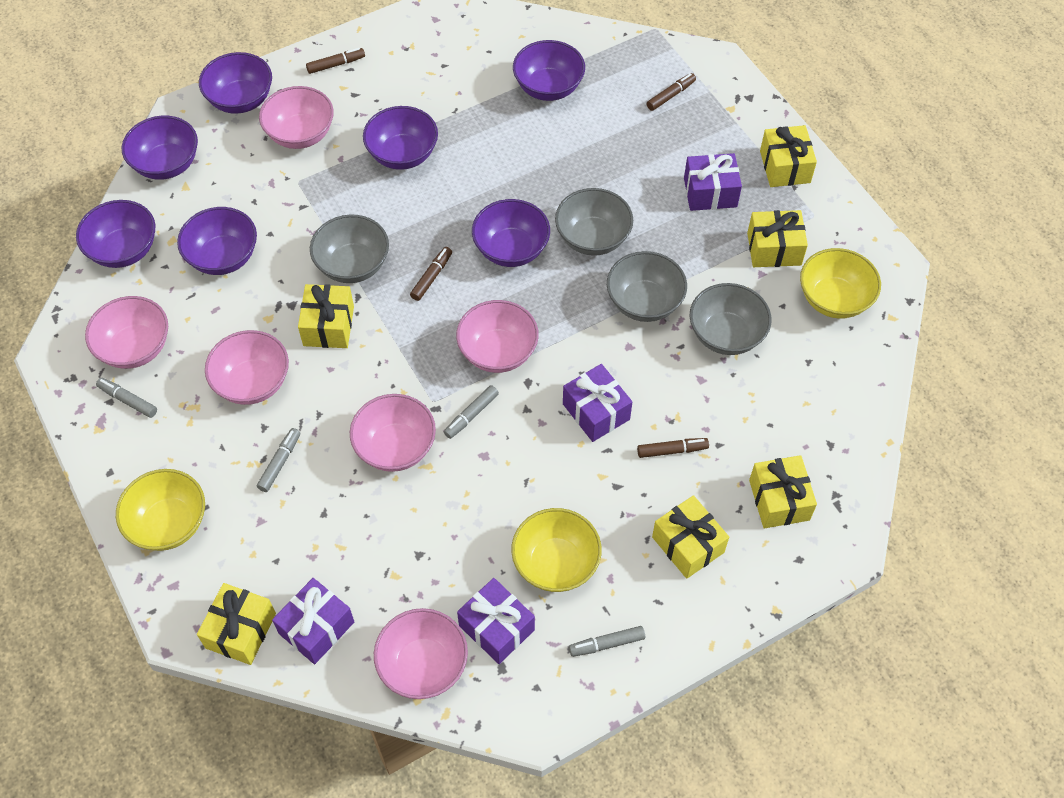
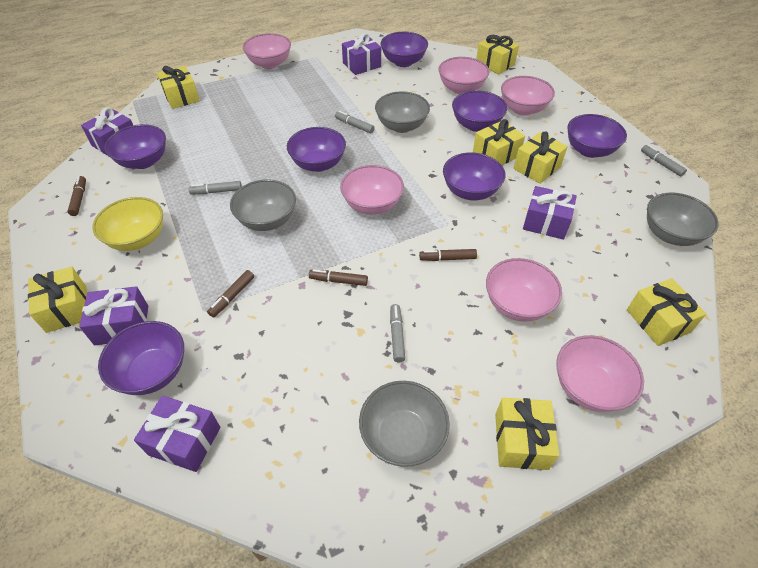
purple gift: [272,578,354,664] [457,578,535,664] [563,364,632,442] [684,153,742,211] = 4 -> [79,286,148,345] [81,107,133,156] [134,395,220,472] [342,33,381,75] [523,186,577,240] = 5
yellow bowl: [116,469,205,551] [511,508,602,592] [800,248,881,319] = 3 -> [92,197,163,251] = 1
yellow gift: [197,583,276,665] [298,284,354,348] [652,495,729,579] [747,210,808,267] [749,455,817,528] [760,125,817,187] = 6 -> [28,266,87,333] [157,66,200,109] [473,119,525,165] [476,34,519,74] [495,398,559,470] [513,132,568,184] [627,278,706,346] = 7

